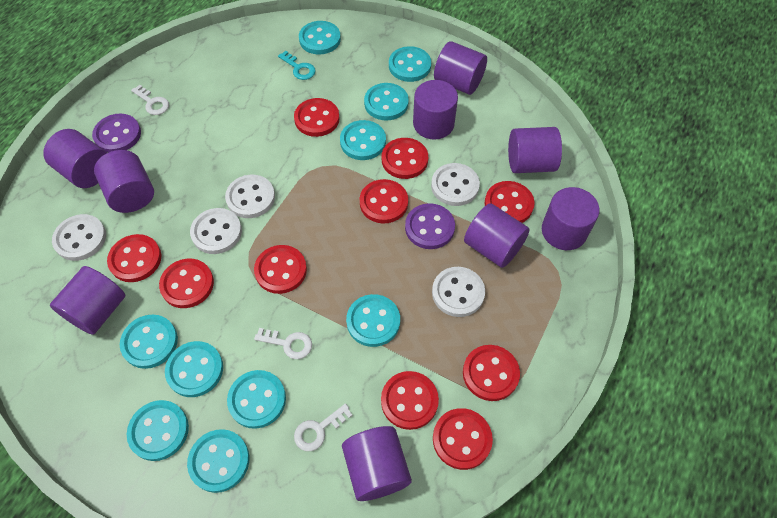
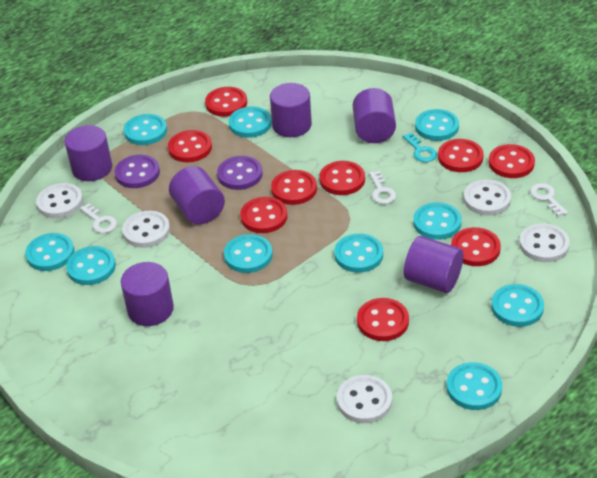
purple cylinder: [43,129,107,188] [50,266,125,335] [94,150,154,213] [342,426,412,501] [413,80,458,139] [434,41,487,95] [464,203,530,268] [508,127,562,173] [542,187,599,250] = 9 -> [65,125,112,181] [121,262,174,326] [169,166,225,224] [270,83,312,137] [353,88,396,143] [404,236,463,293] = 6
red button: [107,234,161,282] [159,258,214,308] [254,245,307,294] [294,98,340,137] [360,179,408,223] [381,371,439,430] [382,138,428,179] [433,408,493,470] [463,345,520,401] [485,181,535,223] = 10 -> [168,130,212,162] [205,87,247,117] [240,197,288,233] [271,170,317,205] [319,161,365,195] [357,298,409,341] [438,139,484,172] [451,227,501,266] [489,144,535,178] = 9

